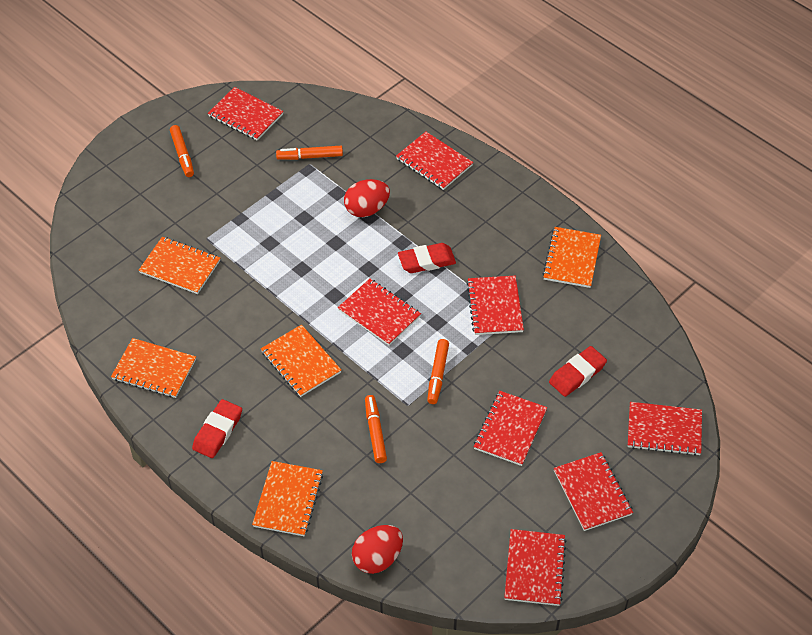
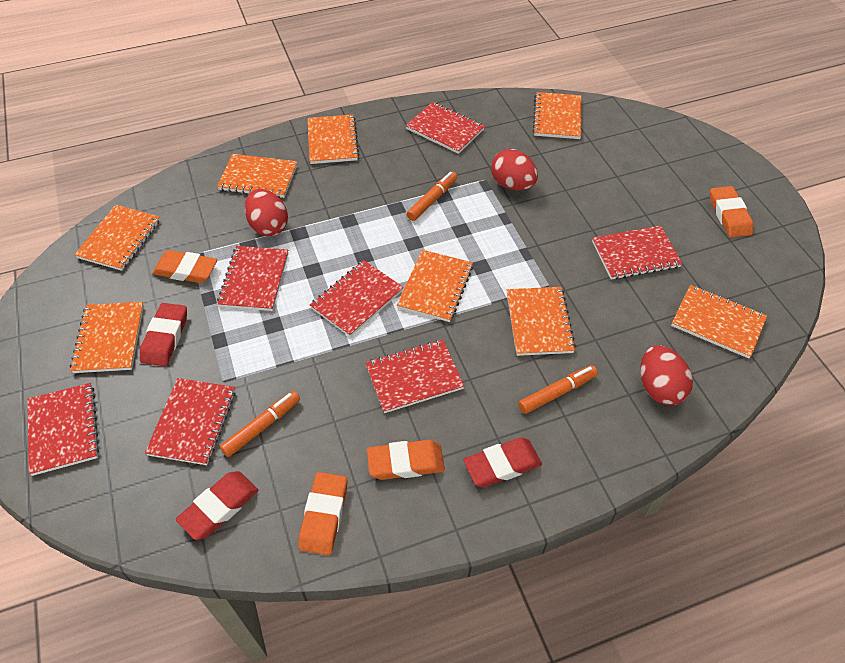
orange eraser: none = 0 -> [152,250,217,283] [299,472,348,555] [367,440,445,480] [710,186,753,238] = 4
orange marker: [170,125,194,177] [276,146,343,160] [365,395,387,463] [427,339,449,404] = 4 -> [220,391,300,457] [407,171,457,221] [518,365,598,414] = 3
orange notebook: [111,338,196,398] [139,237,220,294] [252,461,323,536] [261,325,341,397] [543,227,601,288] = 5 -> [70,302,144,373] [74,205,160,271] [217,154,297,198] [308,114,359,164] [397,250,473,322] [507,287,576,356] [533,92,581,139] [671,285,767,358] = 8
red egg: [344,179,390,217] [352,525,403,574] = 2 -> [245,189,288,236] [491,149,538,190] [641,346,693,405] = 3
red notebook: [208,87,284,140] [338,279,421,346] [396,132,473,190] [466,276,524,335] [474,391,547,466] [504,529,567,606] [554,452,633,531] [628,402,702,456] = 8 -> [27,383,99,476] [145,378,236,465] [217,246,288,311] [310,260,404,337] [365,340,464,413] [406,102,485,154] [592,226,683,280] = 7

